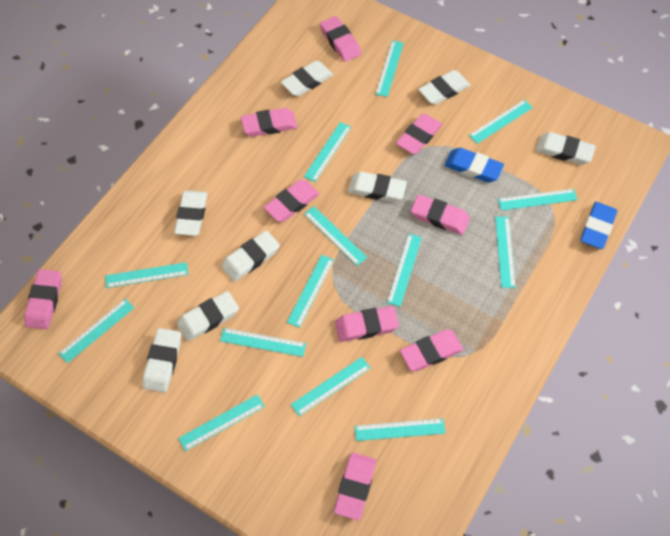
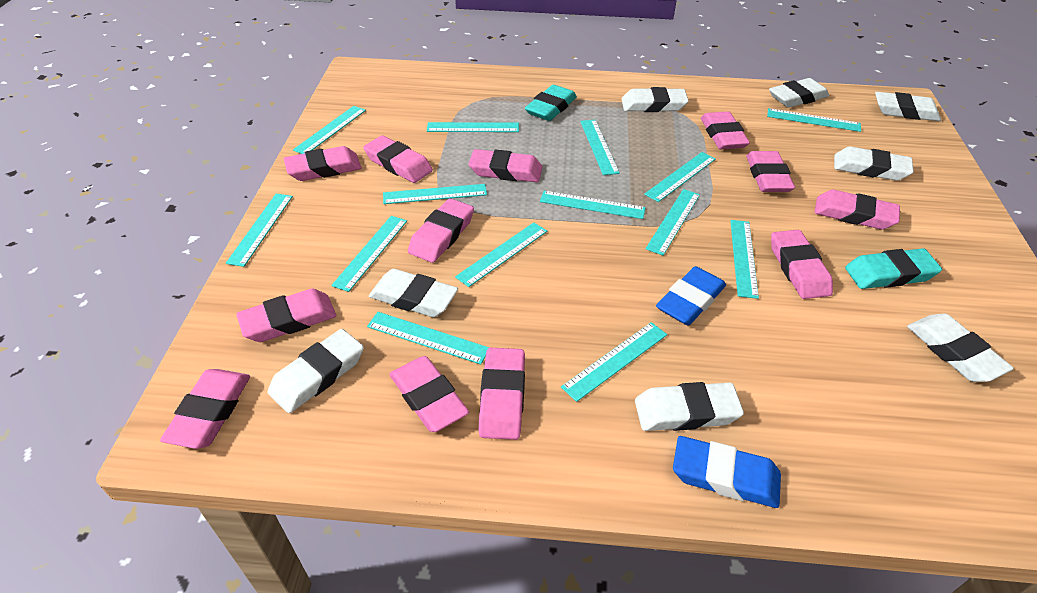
pink eraser: [24,269,62,329] [241,108,297,137] [264,180,319,222] [320,16,362,62] [334,453,376,520] [335,306,399,342] [396,114,442,154] [400,329,463,371] [411,195,470,235] = 9 -> [160,369,250,449] [236,289,336,342] [284,146,361,181] [363,135,433,183] [389,356,469,432] [408,198,474,263] [469,149,543,182] [479,348,525,440] [701,111,750,149] [746,151,795,192] [771,230,833,299] [814,190,900,230] = 12
turquoise eraser: none = 0 -> [525,85,577,121] [845,248,942,289] = 2

